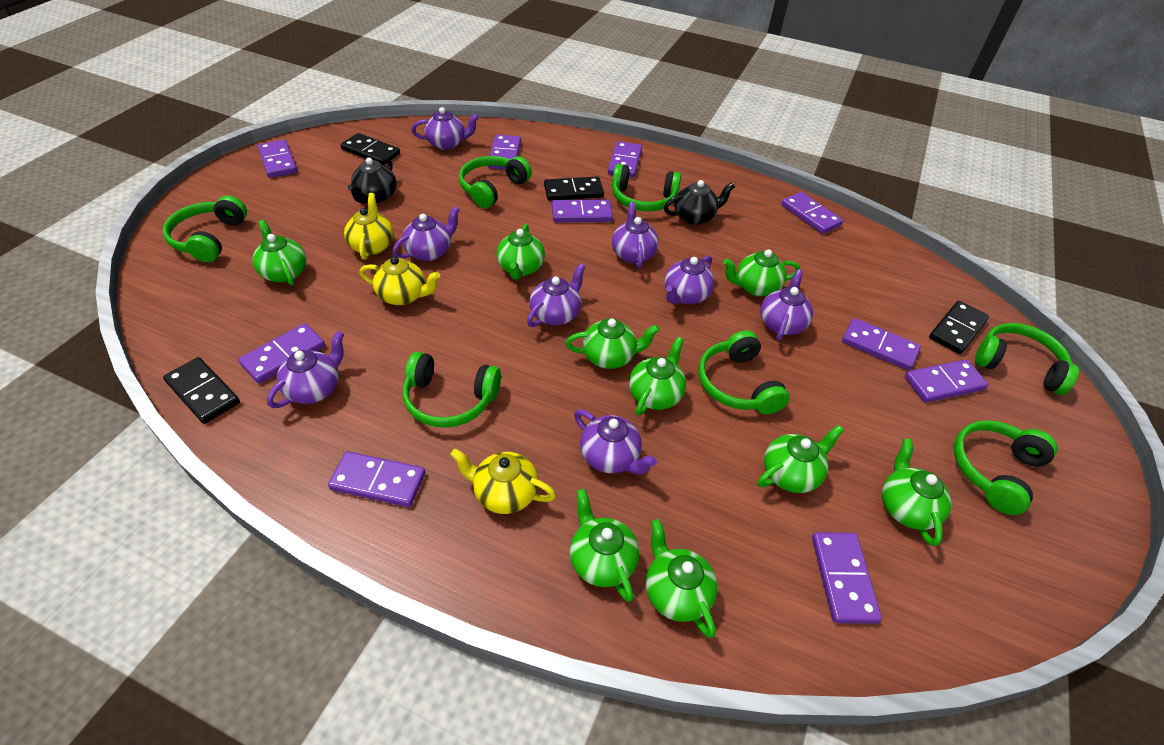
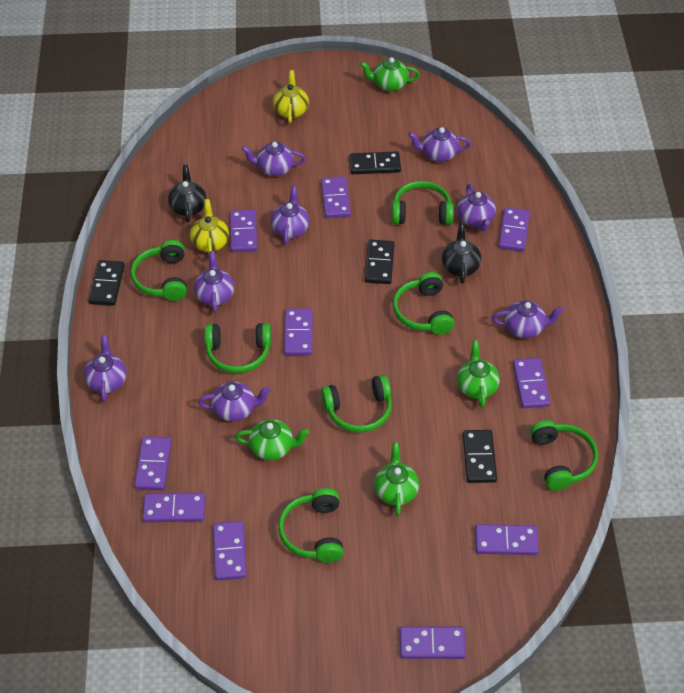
green teapot: [252,220,306,285] [496,224,545,280] [565,318,660,369] [570,489,639,602] [629,337,686,416] [646,519,718,638] [723,249,800,296] [758,425,844,493] [882,439,952,546] = 9 -> [235,419,309,460] [360,57,420,91] [374,442,419,516] [457,340,500,408] = 4
yellow teapot: [344,193,394,260] [359,256,440,305] [450,449,556,514] = 3 -> [190,199,229,255] [273,70,309,123] = 2

